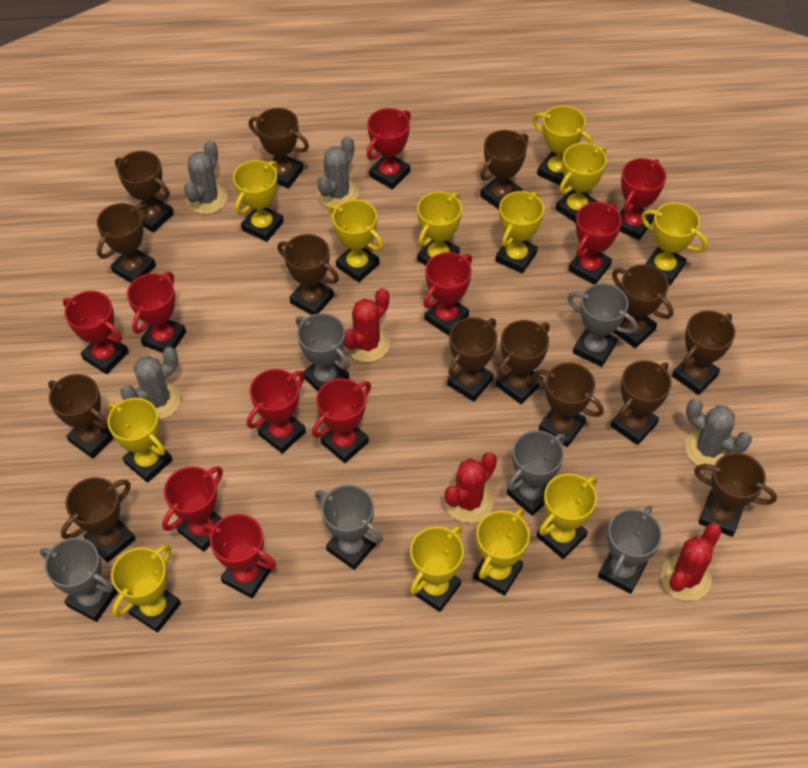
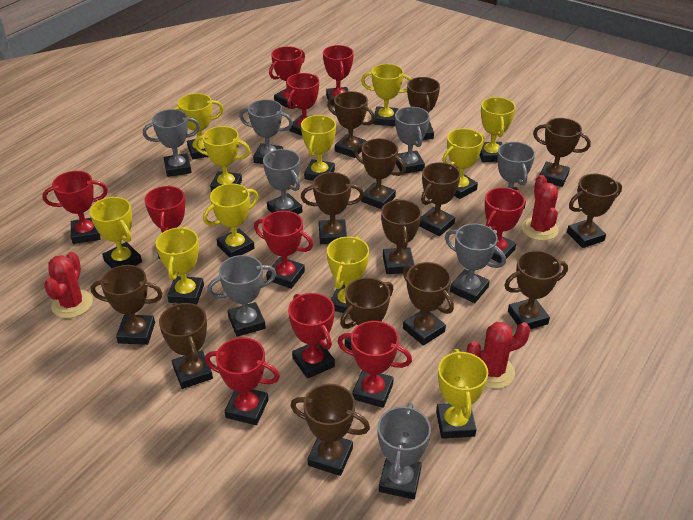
grey cactus: [121,347,181,419] [184,141,228,214] [317,136,359,207] [685,399,752,465] = 4 -> none = 0
grey trophy: [40,537,118,622] [296,313,350,391] [315,485,383,570] [507,430,565,516] [568,283,638,367] [598,506,662,594] = 6 -> [143,109,200,177] [207,255,276,337] [239,99,293,164] [263,149,302,214] [377,403,431,499] [395,107,430,174] [445,223,506,303] [497,142,535,209] = 8
yellow trophy: [108,398,173,483] [111,544,181,633] [233,160,284,242] [328,199,384,282] [410,525,464,612] [417,191,462,265] [473,508,530,596] [496,191,544,274] [532,105,593,186] [537,474,597,559] [556,143,607,223] [641,202,708,285] = 12 -> [90,197,142,268] [156,227,204,305] [173,93,223,160] [194,126,250,192] [203,184,259,258] [301,115,336,181] [327,236,369,313] [361,64,411,126] [436,349,488,439] [442,128,485,199] [480,97,516,162] = 11

